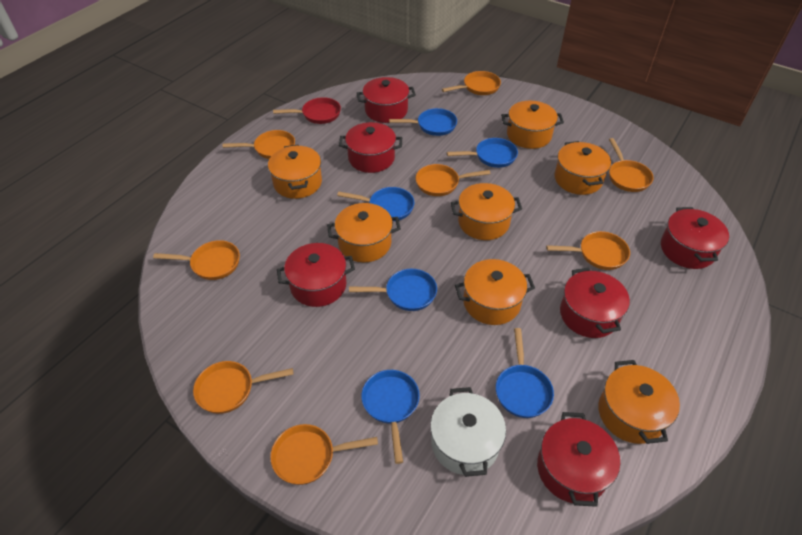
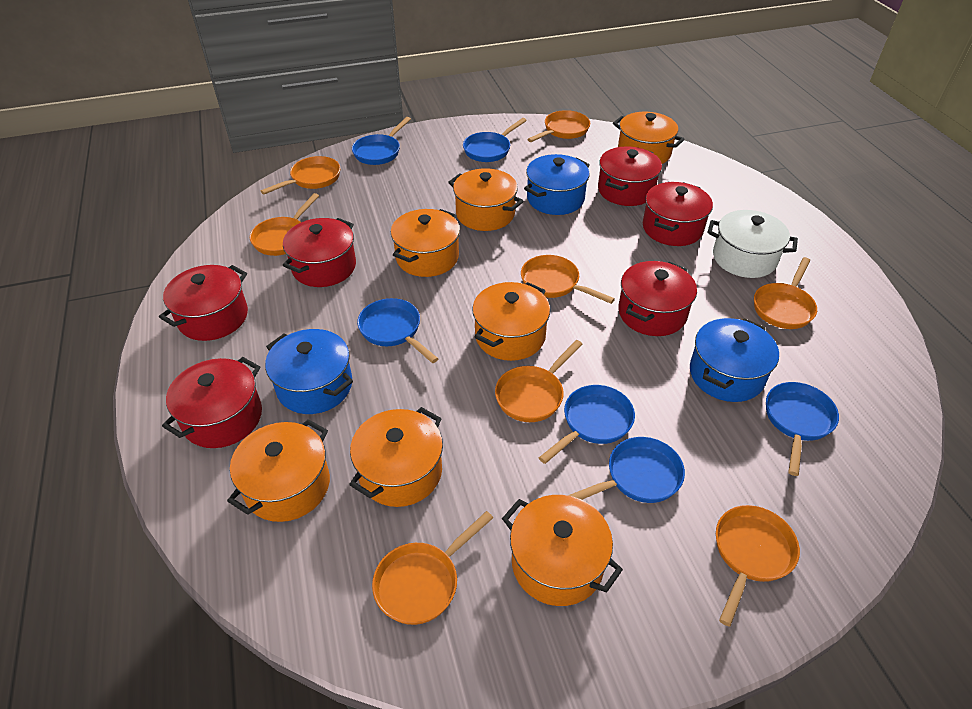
blue pot: none = 0 -> [265,329,353,414] [524,154,590,215] [690,318,779,402] = 3
red pan: [273,97,341,124] = 1 -> none = 0

